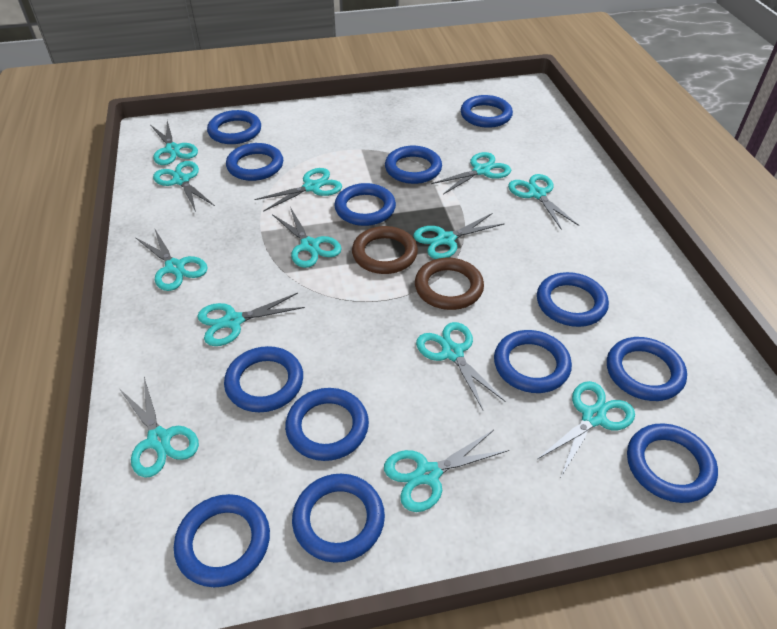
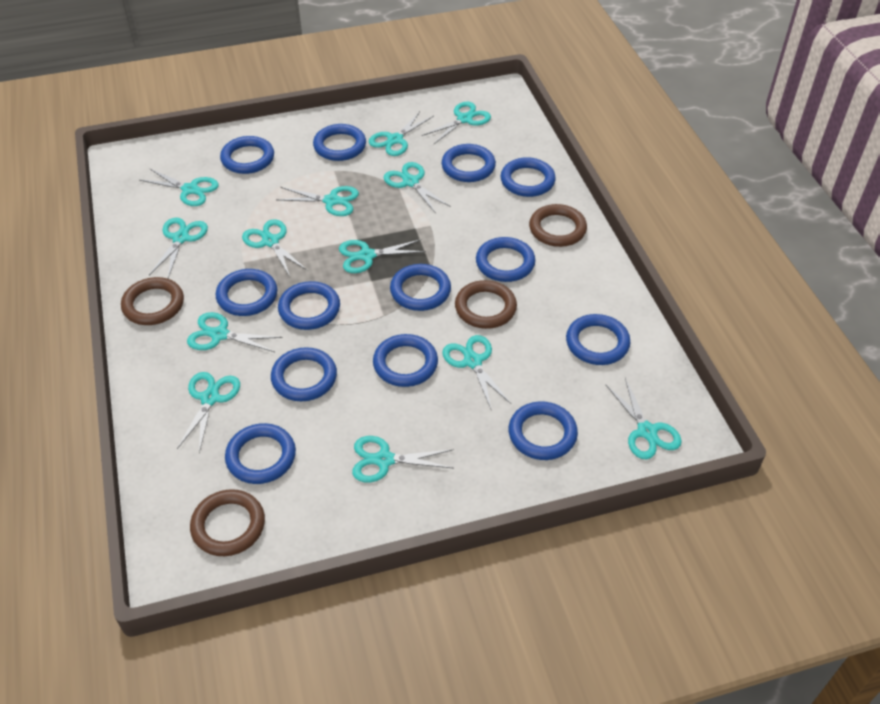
brown ring: [352,226,418,274] [415,258,484,310] = 2 -> [121,277,184,325] [190,489,265,556] [455,280,517,329] [529,204,587,247] = 4

